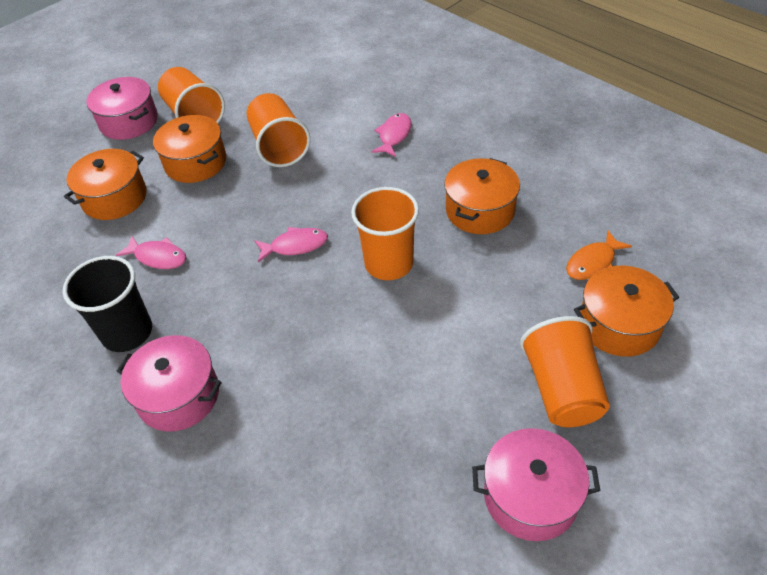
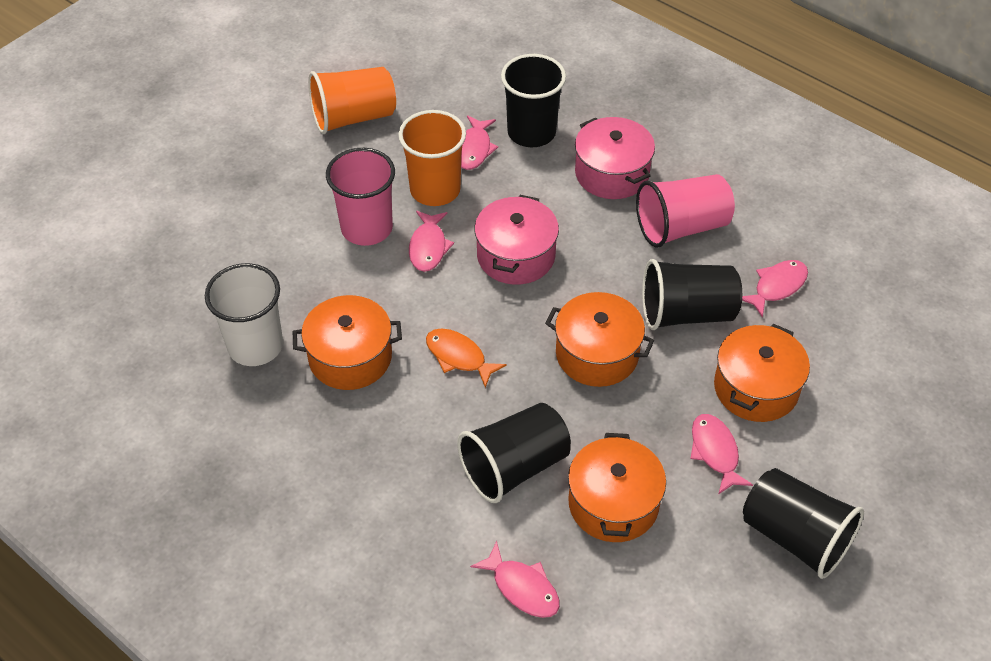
black cup: [63,256,152,352] = 1 -> [457,403,571,503] [501,54,566,147] [642,259,742,330] [743,468,864,579] = 4
orange cup: [158,67,225,123] [247,93,310,167] [351,187,419,280] [520,316,610,427] = 4 -> [308,67,396,134] [398,110,466,206] = 2
pink cup: none = 0 -> [326,148,395,246] [636,174,735,248] = 2
pink fish: [116,235,186,269] [254,227,328,262] [371,113,412,157] = 3 -> [409,211,454,272] [461,115,498,170] [470,541,560,618] [690,414,753,495] [742,260,808,318] = 5
pink pot: [86,77,158,140] [117,335,222,432] [472,428,600,541] = 3 -> [474,195,559,285] [575,117,655,199] = 2
white cup: none = 0 -> [205,263,283,366] = 1

